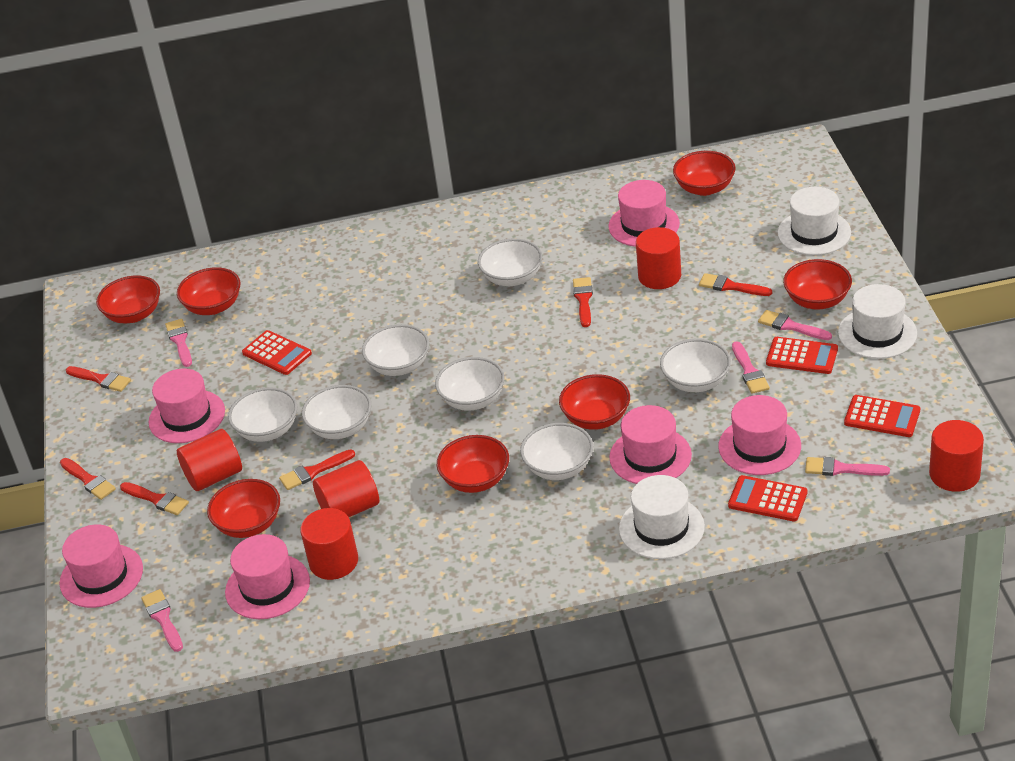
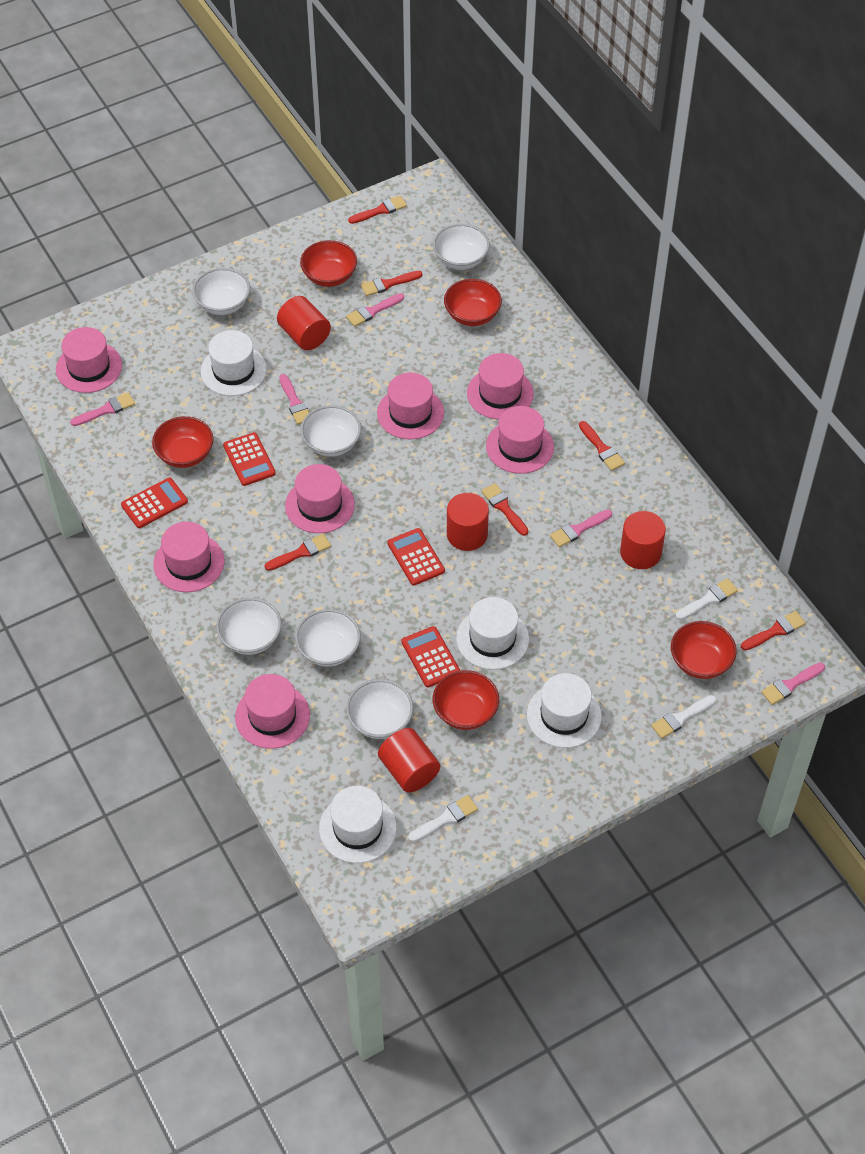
pink hat: [60,524,143,608] [149,369,225,443] [225,534,310,619] [609,180,680,247] [609,405,692,484] [718,395,801,475] = 6 -> [56,327,122,393] [153,521,225,592] [235,674,310,749] [285,464,355,533] [377,372,444,439] [467,353,534,420] [486,406,554,474] = 7
red bowl: [96,276,160,323] [177,267,241,315] [207,479,280,538] [437,435,509,493] [559,374,630,430] [673,151,736,196] [783,259,852,309] = 7 -> [152,416,213,468] [300,240,357,287] [433,670,499,730] [444,279,502,326] [671,621,737,679] = 5
red cylinder: [177,429,242,491] [300,508,358,580] [313,460,379,517] [636,227,681,289] [929,420,984,492] = 5 -> [277,296,331,350] [378,728,440,793] [447,493,489,551] [620,511,666,569] = 4
white bowl: [228,387,298,442] [302,385,371,439] [362,324,429,376] [435,357,505,411] [478,238,542,286] [520,423,593,480] [660,339,731,392] = 7 -> [193,268,250,315] [216,598,281,655] [295,609,361,667] [300,405,361,457] [346,679,413,739] [433,224,490,270] = 6
white brush: none = 0 -> [408,795,478,842] [651,695,716,739] [676,578,738,620] = 3
white hat: [619,475,705,559] [778,187,851,255] [838,284,917,359] = 3 -> [201,330,267,396] [319,786,397,863] [456,597,529,670] [527,673,602,748] = 4

